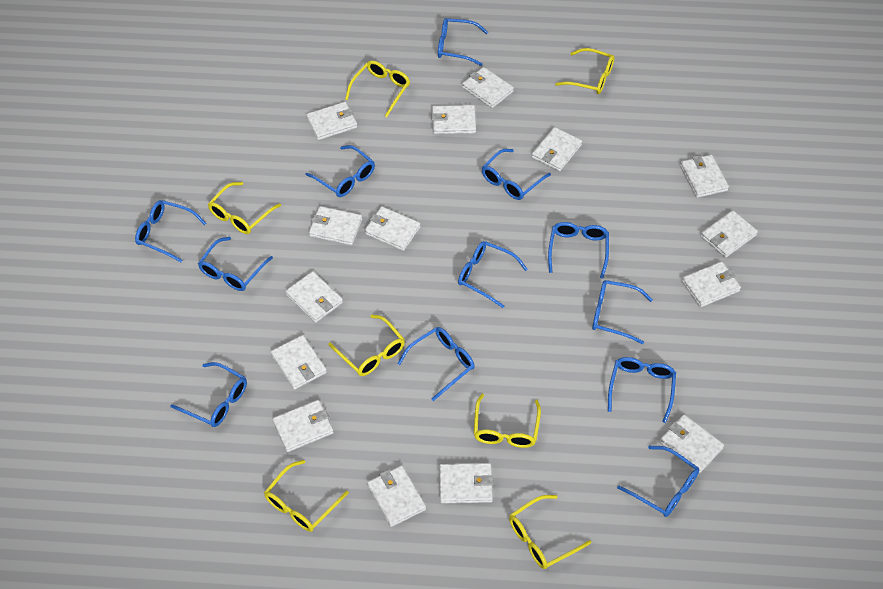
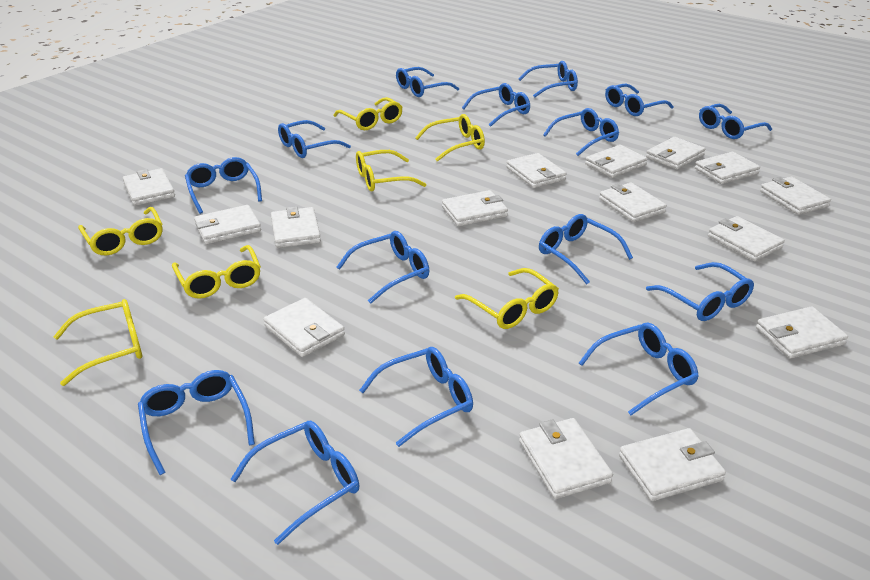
blue glasses: [135,200,206,262] [171,362,247,427] [198,237,273,291] [306,145,375,197] [397,327,475,401] [438,18,488,66] [458,241,528,308] [482,149,551,200] [548,222,609,279] [592,280,653,344] [608,357,676,423] [617,446,699,517] = 12 -> [138,370,255,475] [185,157,262,214] [231,420,359,545] [278,120,351,158] [336,231,429,304] [359,347,473,447] [396,67,459,97] [462,83,530,127] [519,61,578,98] [539,214,633,284] [543,108,619,156] [579,323,699,415] [605,84,674,116] [646,262,754,321] [699,104,772,139] = 15

